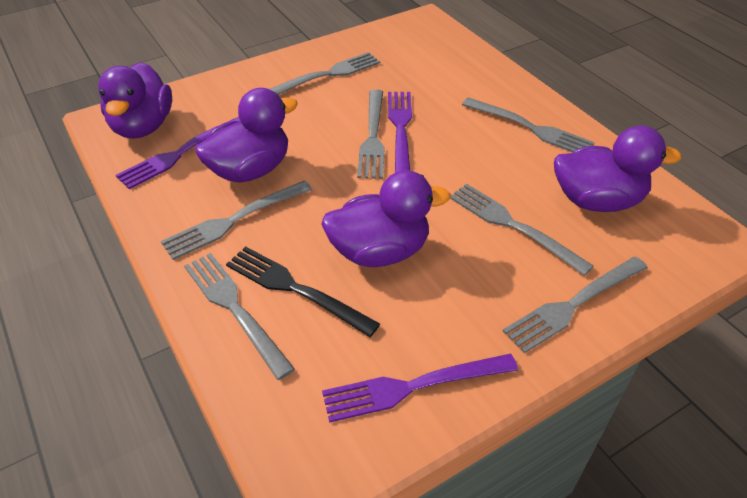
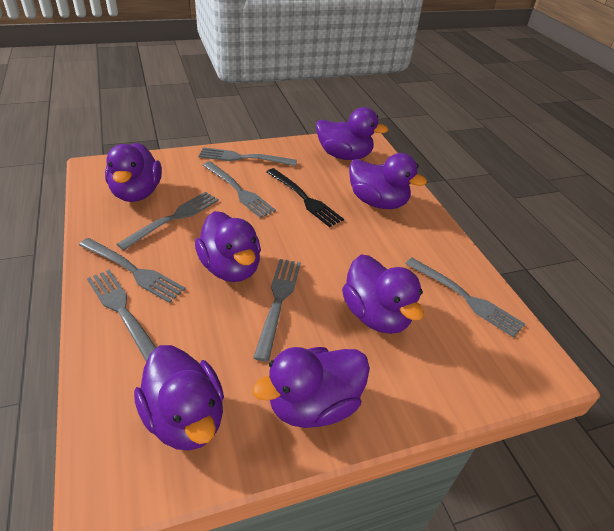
purple duck: [98,62,172,139] [195,88,298,183] [321,170,451,267] [554,125,682,212] = 4 -> [105,143,162,202] [134,345,224,451] [195,211,261,282] [252,347,370,428] [316,107,388,160] [342,254,424,334] [349,153,427,209] = 7
purple fork: [116,117,240,189] [322,354,518,423] [388,92,412,173] = 3 -> none = 0

